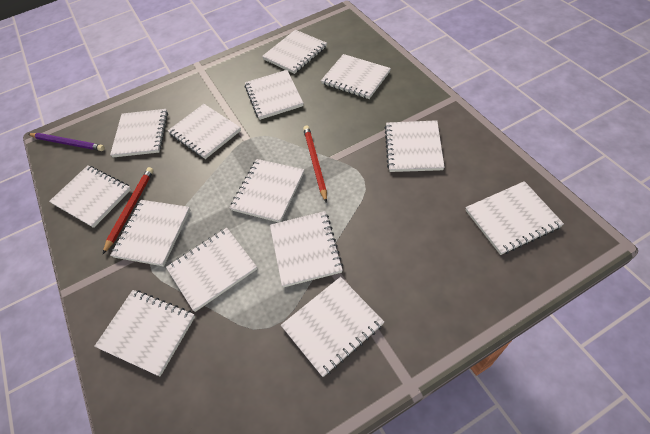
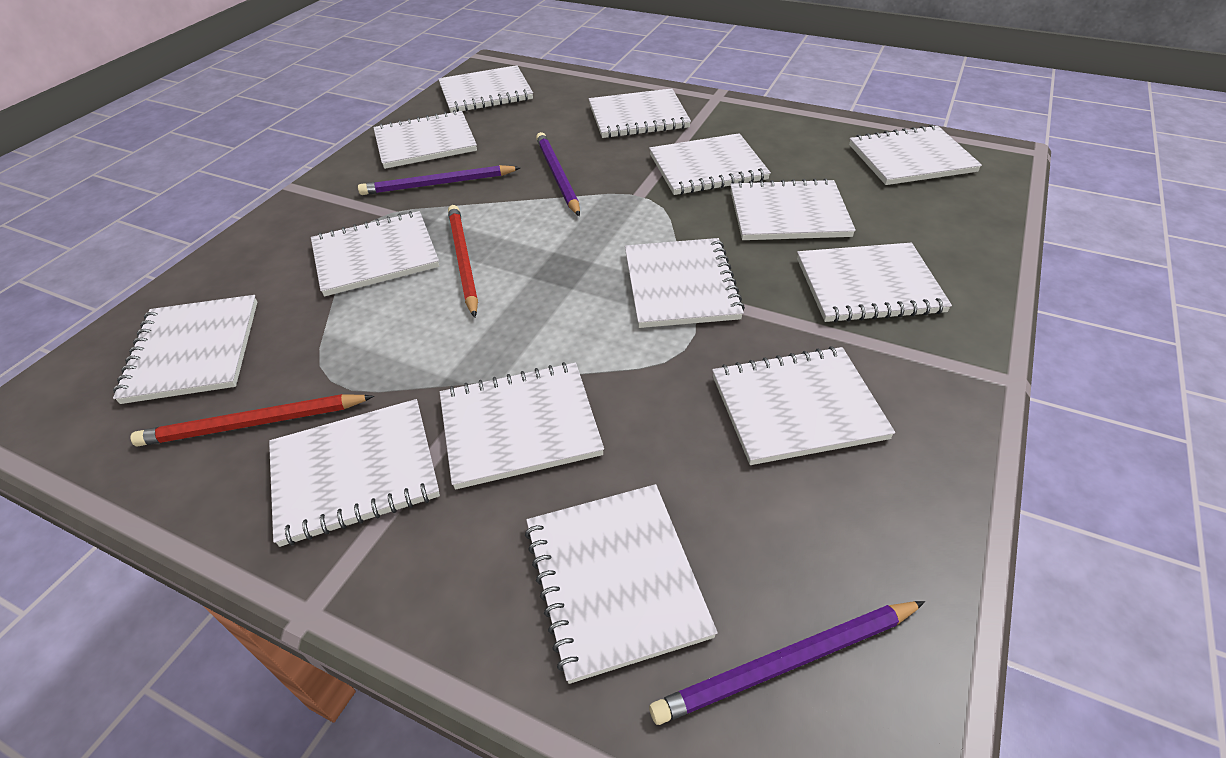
purple pencil: [28,133,105,151] = 1 -> [358,165,521,195] [536,132,580,216] [649,601,925,725] = 3

